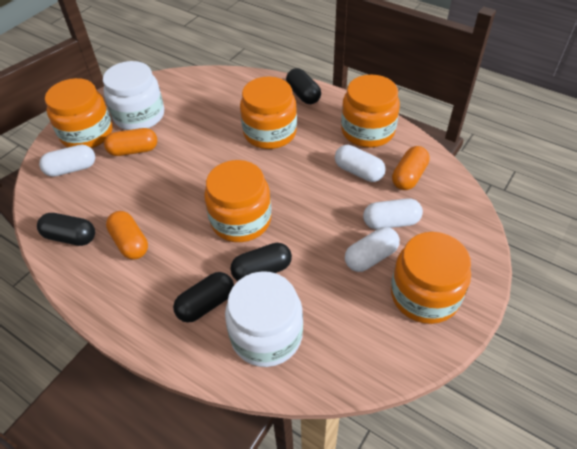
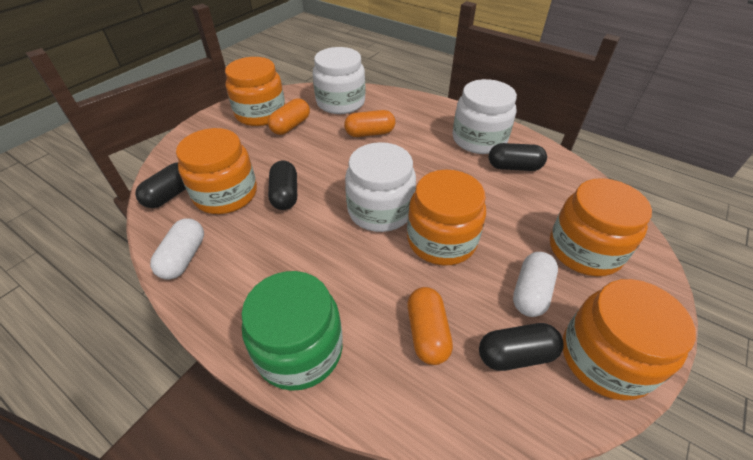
green jar: none = 0 -> [241,271,343,391] = 1
white capsule: [39,145,95,177] [335,145,386,182] [345,227,400,272] [363,198,423,229] = 4 -> [150,219,204,280] [513,252,558,317] = 2
white jar: [103,61,164,130] [225,271,303,367] = 2 -> [313,47,366,114] [345,142,416,232] [453,79,517,154] = 3

